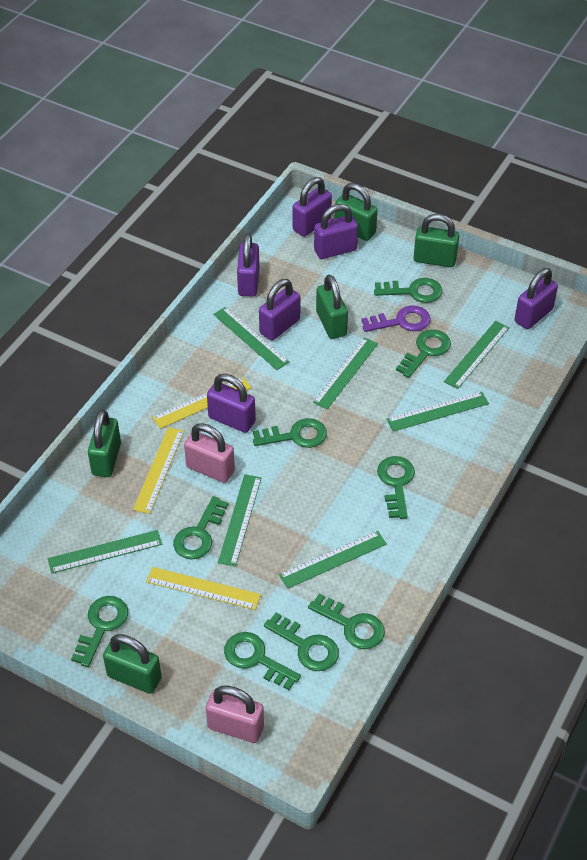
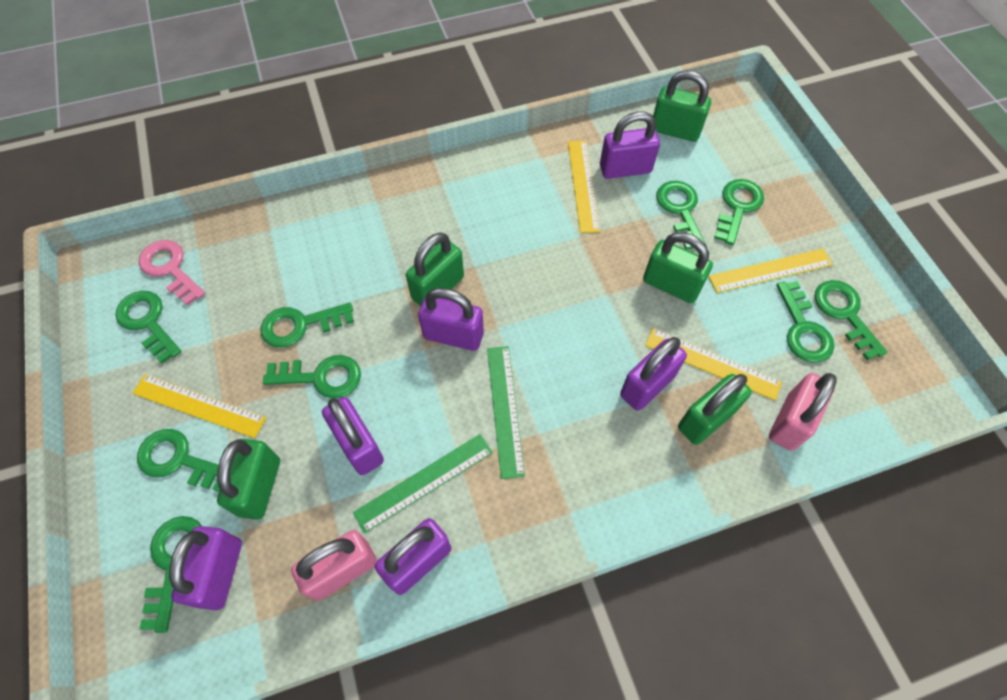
green ruler: [48,530,162,573] [213,307,289,370] [218,474,262,566] [279,531,387,589] [313,337,378,409] [387,392,489,432] [444,321,509,389] = 7 -> [353,434,493,533] [487,346,525,479] = 2
pink key: none = 0 -> [139,240,206,306] = 1
purple key: [361,305,431,332] = 1 -> none = 0
yellow ruler: [133,427,184,514] [146,567,261,610] [152,377,251,429] = 3 -> [132,374,266,438] [568,140,600,233] [645,328,782,400] [708,249,833,293] = 4

